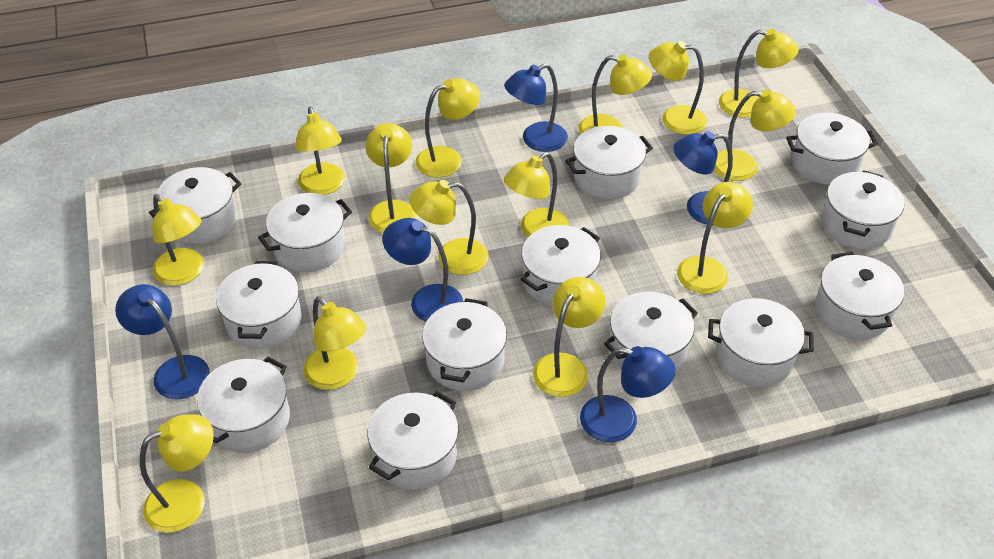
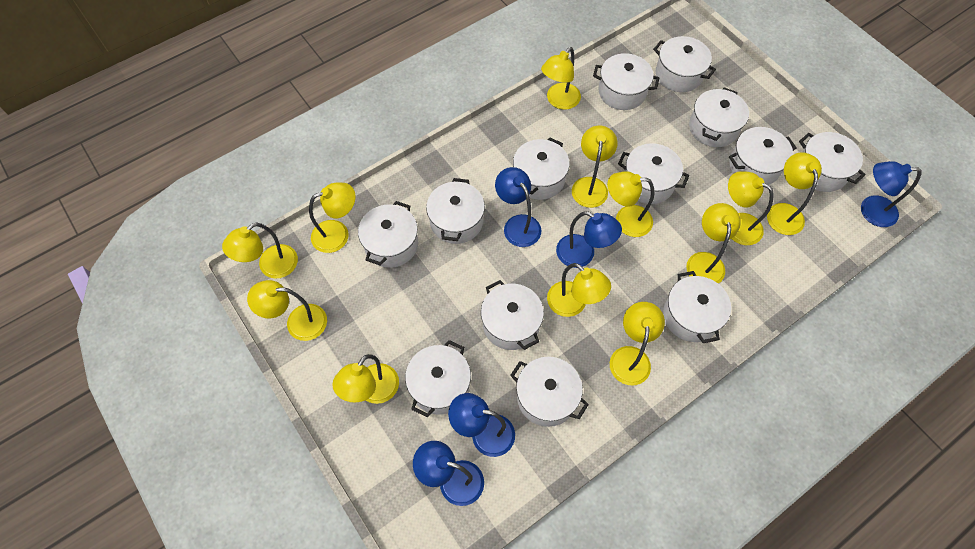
yellow lamp: [140,415,214,533] [152,194,204,286] [295,107,345,195] [303,296,366,390] [365,123,417,233] [409,180,488,275] [415,78,480,178] [504,152,570,237] [533,277,606,397] [578,54,652,134] [649,41,707,135] [677,182,753,294] [714,89,796,181] [719,29,799,118] = 14 -> [222,223,298,278] [247,280,327,341] [309,183,355,253] [333,354,399,404] [541,47,581,109] [547,263,611,317] [572,126,617,208] [607,171,654,237] [610,302,665,385] [686,203,741,284] [728,171,774,245] [767,152,822,235] = 12

